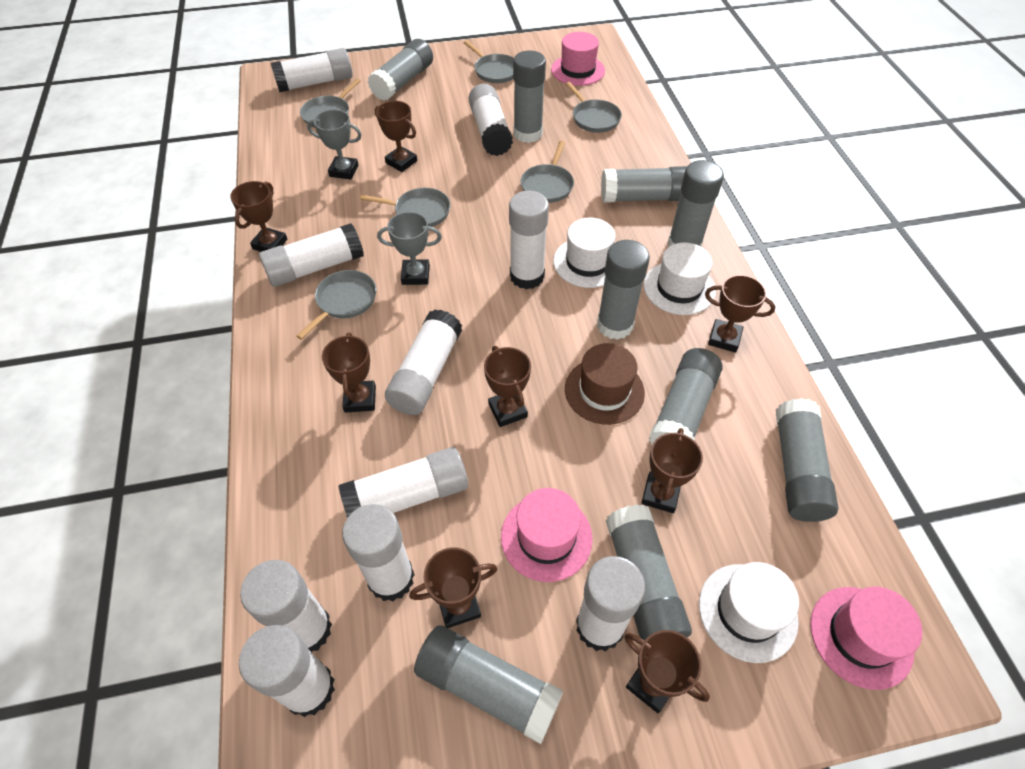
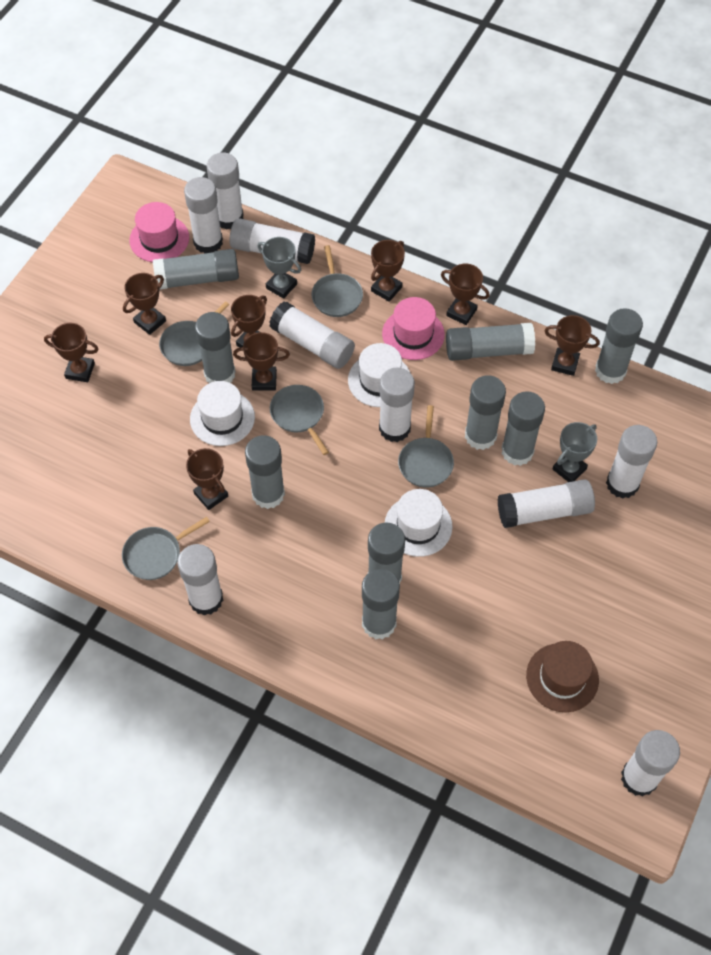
grey pan: [297,270,376,340] [300,78,360,128] [360,188,451,227] [464,40,514,83] [521,141,574,203] [566,82,622,133] = 6 -> [122,517,210,580] [159,302,229,366] [270,385,329,455] [311,245,363,317] [398,405,454,488] = 5
pink hat: [501,488,593,582] [551,32,605,86] [810,587,923,690] = 3 -> [129,202,189,262] [382,297,445,360] = 2
white glue stick: [239,625,335,717] [240,560,332,652] [259,223,364,287] [271,48,353,92] [339,447,468,518] [342,504,415,601] [385,309,462,415] [469,84,513,156] [509,191,549,289] [576,556,645,651] = 10 -> [177,544,223,616] [184,177,223,253] [207,153,244,230] [230,218,315,264] [269,301,355,369] [379,368,415,442] [497,479,595,528] [606,425,657,499] [621,730,680,797] = 9

